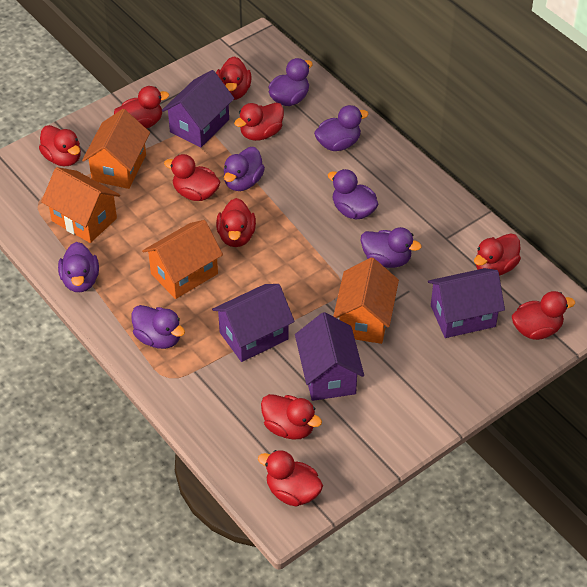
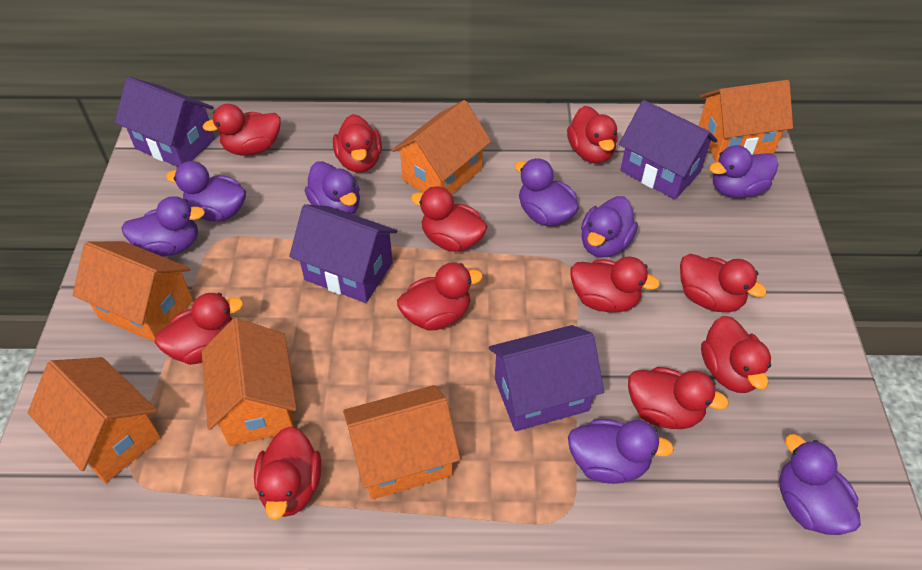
orange house: [41,167,120,243] [82,109,150,189] [142,220,223,299] [333,257,399,344] = 4 -> [28,357,161,483] [73,241,193,342] [202,318,297,446] [343,385,460,499] [392,100,491,194] [698,80,793,161] = 6
purple duck: [58,242,99,292] [131,305,185,349] [224,147,265,191] [268,58,313,106] [314,105,368,151] [328,169,378,220] [360,227,422,268] = 7 -> [121,196,205,257] [166,161,246,222] [305,161,360,214] [515,158,579,226] [568,419,674,484] [581,196,638,258] [709,145,778,198] [780,434,861,535] = 8
red duck: [39,125,81,166] [114,86,169,129] [164,154,220,201] [216,56,251,100] [216,198,256,247] [234,102,284,141] [258,450,323,507] [261,394,322,439] [474,233,521,276] [512,291,575,340] = 10 -> [155,293,243,365] [202,104,281,155] [254,426,321,520] [333,114,382,173] [397,262,483,331] [411,187,488,252] [567,106,618,163] [570,256,660,312] [628,367,729,429] [680,254,767,312] [701,316,771,393] = 11

